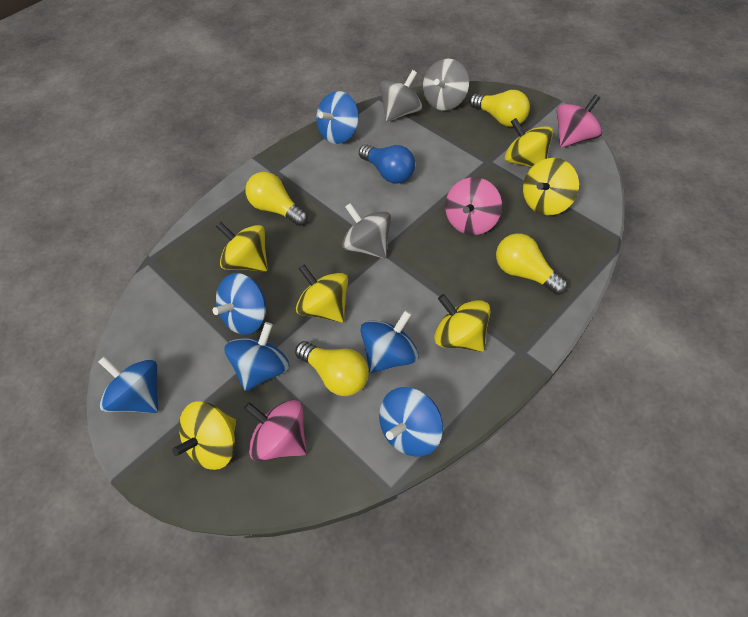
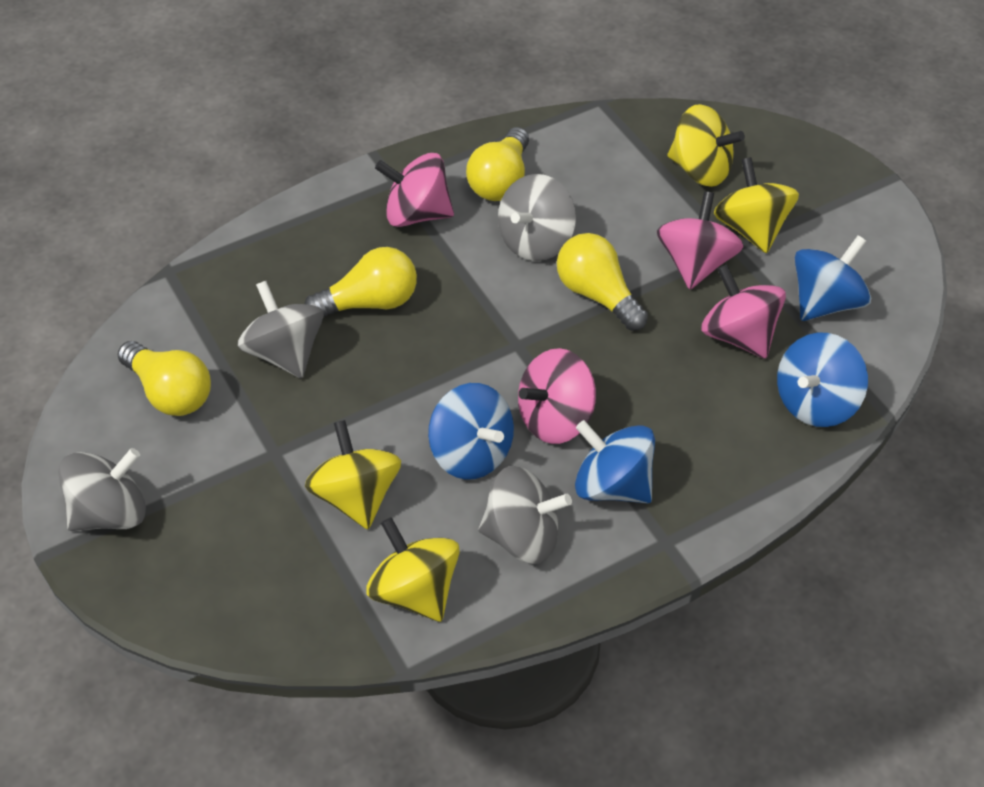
blue light bulb: [359,144,415,183] = 1 -> none = 0
blue spinning top: [98,356,158,413] [213,273,266,335] [224,322,289,391] [316,91,359,144] [360,310,419,373] [379,387,443,457] = 6 -> [428,383,514,480] [575,420,655,503] [777,333,868,427] [795,235,871,321] = 4
grey spinning top: [342,203,391,259] [379,70,422,122] [423,59,469,110] = 3 -> [58,448,146,531] [238,281,324,378] [478,466,572,564] [498,174,576,261] = 4
pink spinning top: [244,400,307,461] [445,177,502,235] [557,95,602,148] = 3 -> [375,153,454,227] [518,348,596,444] [657,191,744,289] [701,265,786,359] = 4
yellow spinning top: [172,401,236,470] [216,222,268,272] [296,264,348,323] [434,294,490,352] [505,118,553,167] [523,158,579,215] = 6 -> [305,420,401,529] [367,517,460,622] [667,104,745,187] [714,157,799,253] = 4

